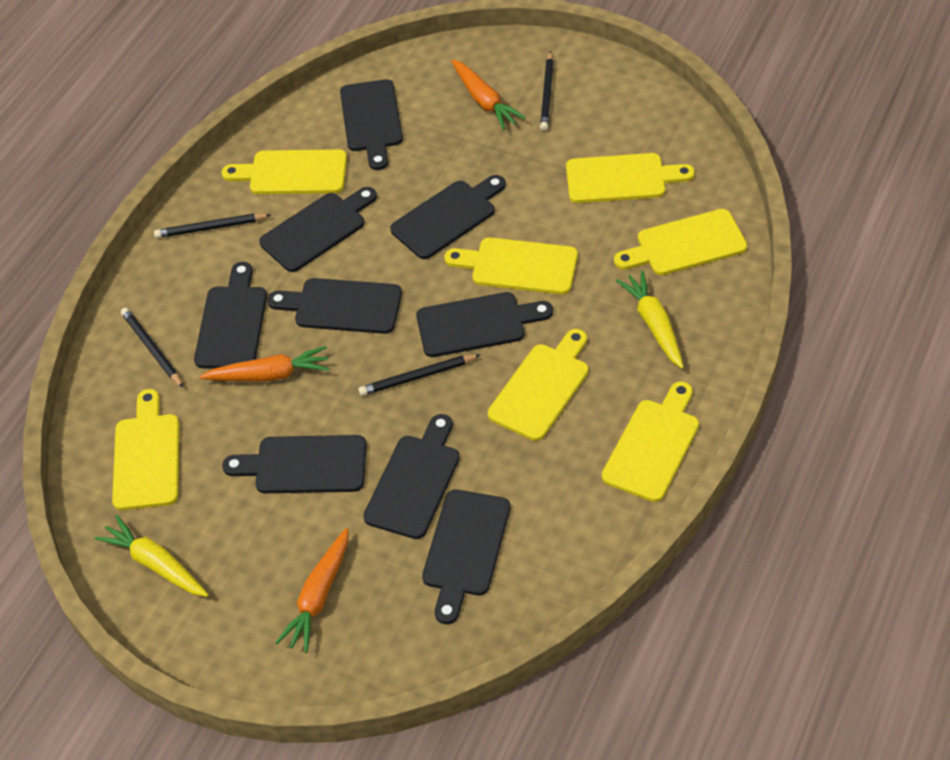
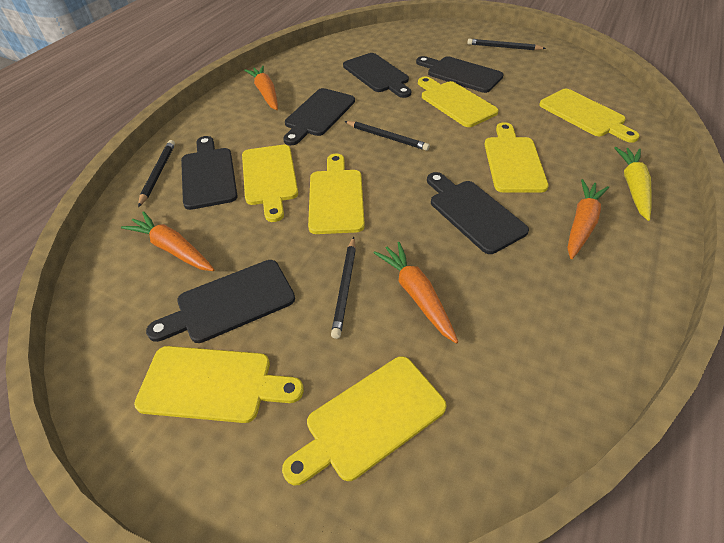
black cutting board: [194,262,267,369] [222,435,367,493] [259,187,377,272] [267,278,402,334] [340,79,403,170] [363,414,460,539] [390,175,506,259] [416,292,553,357] [422,489,510,624] = 9 -> [146,260,295,343] [181,136,237,210] [283,88,355,145] [343,53,411,98] [416,56,504,93] [427,172,529,254] = 6
orange carrot: [199,346,329,382] [275,528,349,653] [451,59,526,130] = 3 -> [121,211,215,271] [244,66,278,110] [374,242,458,344] [568,179,609,259] = 4
yellow carrot: [94,515,209,597] [616,270,684,369] = 2 -> [614,147,652,221] = 1

